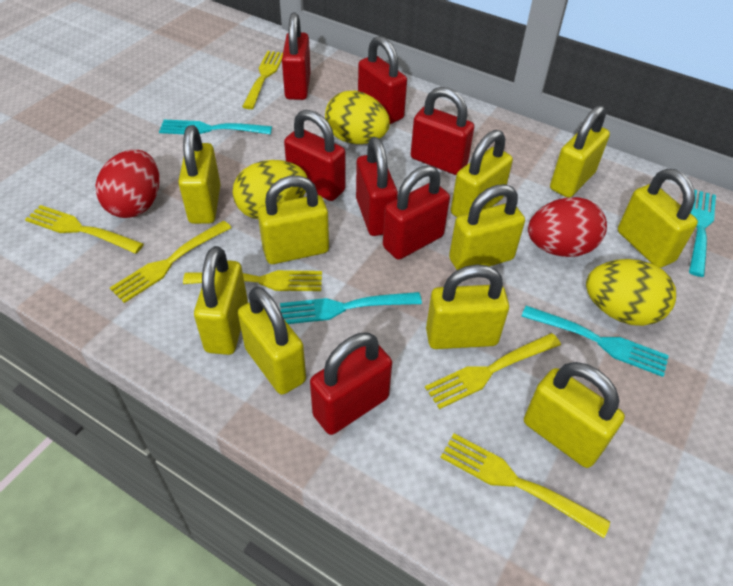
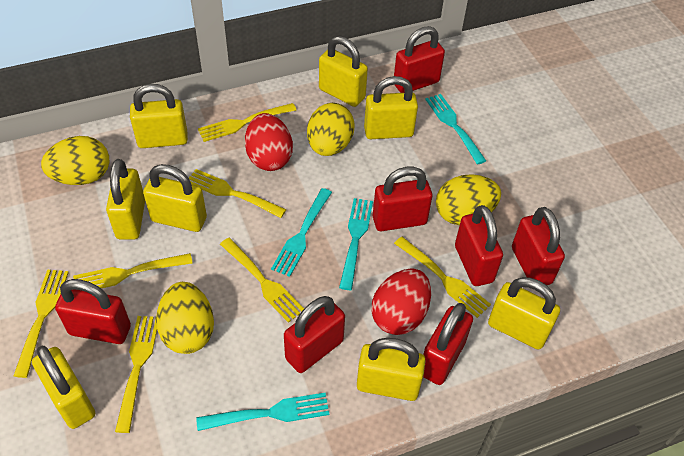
yellow egg: [232,160,307,219] [325,91,390,144] [586,259,676,326] = 3 -> [41,136,110,185] [156,282,214,354] [307,103,355,156] [436,174,501,225] = 4
yellow fork: [25,205,144,254] [110,221,231,303] [183,270,322,291] [242,51,283,109] [425,333,561,409] [440,433,610,538] = 6 -> [14,270,69,378] [73,253,193,288] [115,316,157,433] [189,169,287,218] [198,103,296,142] [220,238,304,323] [394,237,491,318] = 7
yellow padlock: [178,125,221,224] [194,246,248,355] [238,286,306,395] [258,176,329,264] [426,264,509,349] [449,184,525,270] [451,130,513,217] [524,362,625,468] [550,105,610,198] [618,169,698,268] = 10 -> [32,346,95,429] [106,159,145,240] [130,84,188,148] [143,164,207,232] [319,36,368,107] [357,338,426,401] [364,76,418,139] [488,277,560,350] = 8

